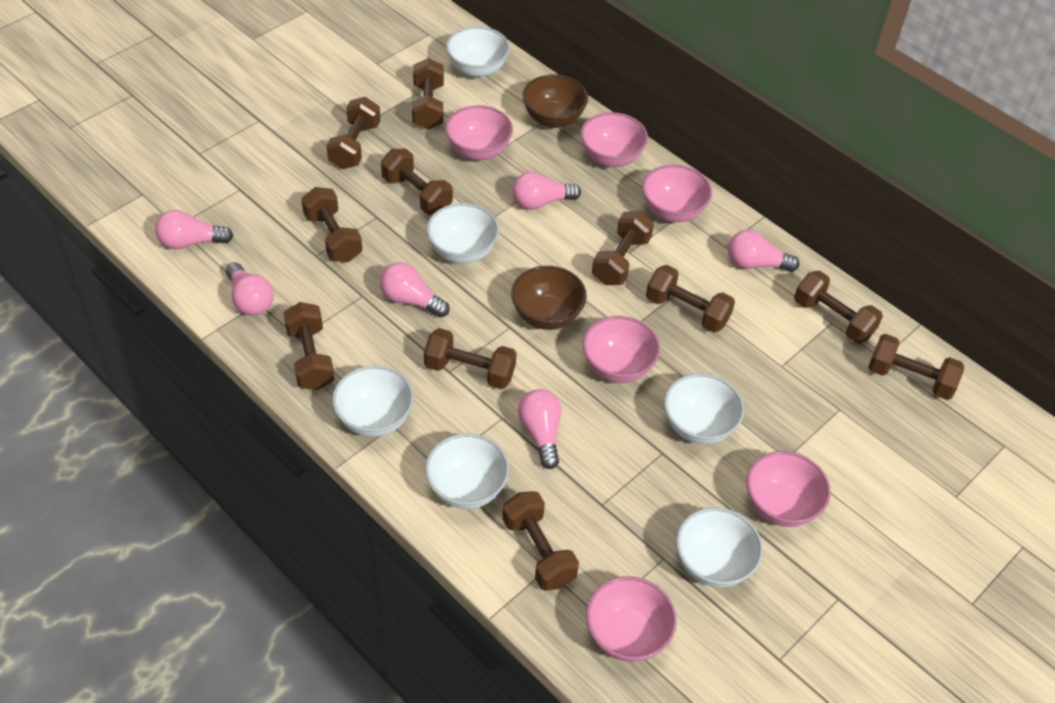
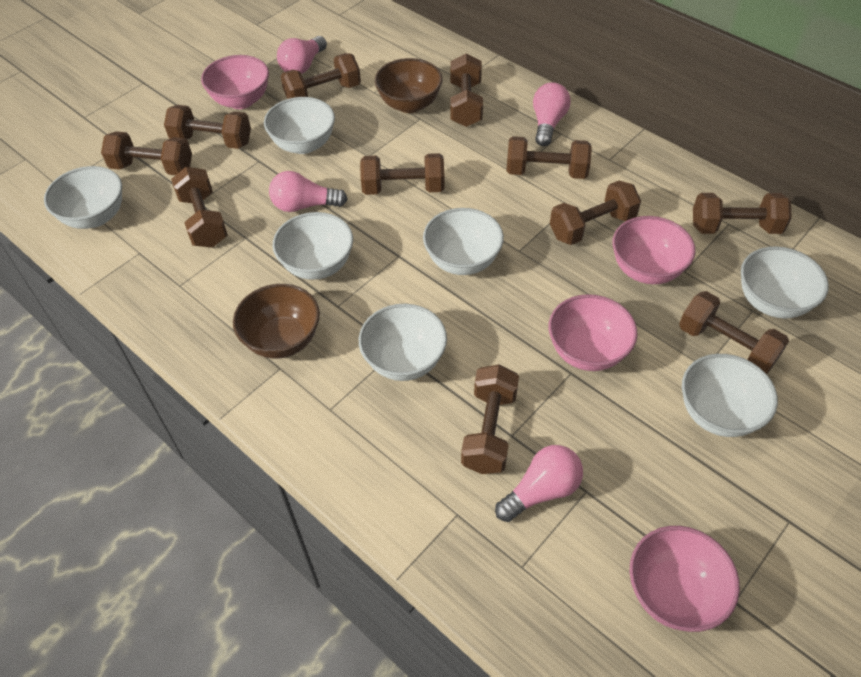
pink bowl: [445,105,513,160] [581,112,648,167] [583,316,660,383] [586,576,677,662] [642,165,712,222] [746,451,830,527] = 6 -> [201,55,269,109] [549,294,637,371] [612,216,695,284] [630,526,740,632] = 4
pink light bulb: [155,210,233,250] [226,262,274,316] [380,262,450,317] [512,172,581,210] [518,389,561,469] [728,230,799,272] = 6 -> [269,171,347,212] [277,36,327,74] [495,445,583,522] [533,82,571,146] = 4
white bowl: [332,366,414,437] [425,433,509,509] [427,203,499,264] [446,26,510,78] [664,373,744,444] [676,507,763,587] = 6 -> [44,166,122,229] [264,97,335,154] [273,212,353,280] [359,304,447,381] [423,208,504,275] [682,354,778,437] [741,246,829,318] = 7

